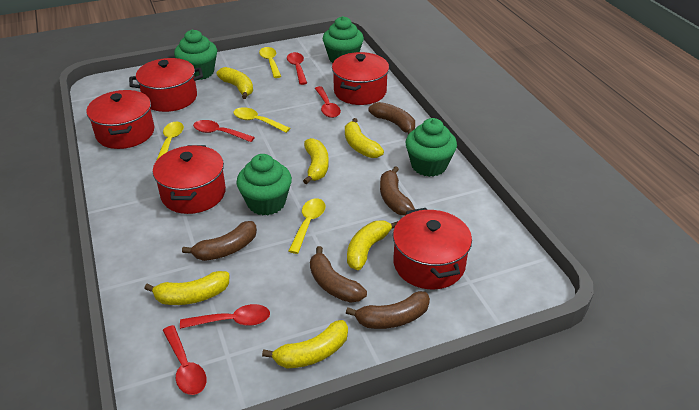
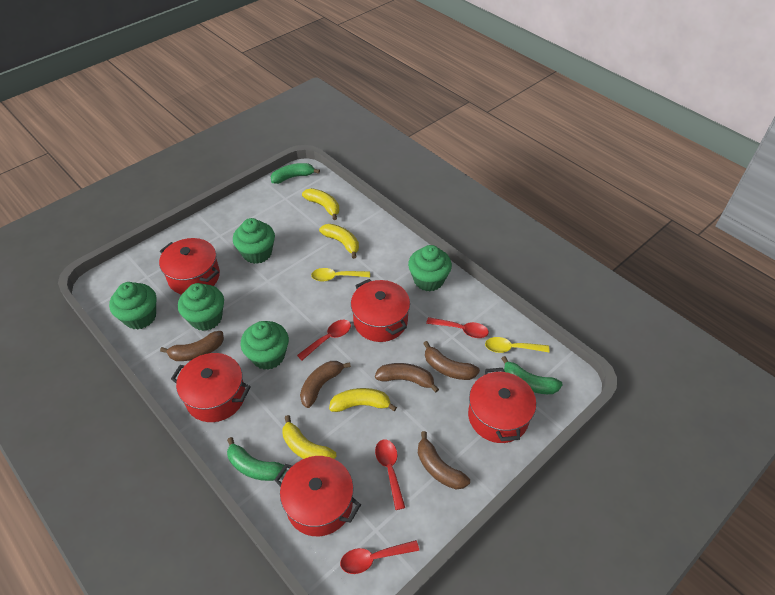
green banana: none = 0 -> [227,437,287,481] [271,163,320,184] [501,356,563,394] = 3
green cupcake: [174,30,217,80] [236,154,292,215] [323,16,364,63] [406,118,457,177] = 4 -> [109,282,156,330] [178,283,224,331] [233,218,275,264] [241,321,289,370] [408,245,452,291] = 5
red spoon: [163,325,207,395] [180,304,270,329] [193,120,255,142] [287,52,307,85] [315,86,341,118] = 5 -> [297,320,351,360] [340,540,419,574] [375,439,405,510] [426,317,489,338] = 4
yellow banana: [144,271,229,305] [216,67,253,99] [262,320,348,368] [303,138,329,184] [345,118,384,158] [347,221,398,270] = 6 -> [282,415,337,459] [302,188,339,220] [319,224,359,259] [329,388,397,412] = 4
yellow spoon: [156,122,184,161] [233,107,290,133] [259,47,281,78] [288,198,326,254] = 4 -> [311,268,370,281] [485,337,550,353] = 2

